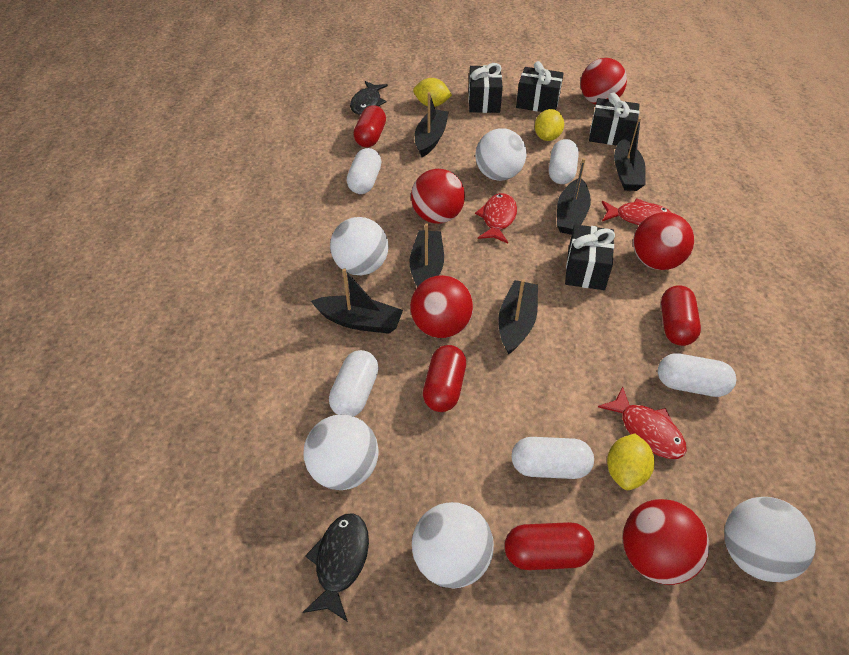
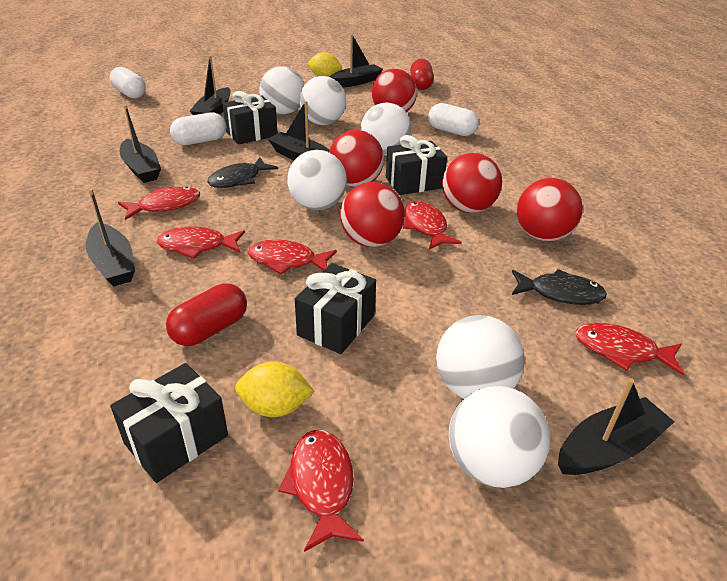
red capsule: [353,105,386,147] [423,345,466,412] [505,522,594,570] [661,285,701,346] = 4 -> [166,283,247,346] [410,59,434,90] = 2
red fish: [475,193,517,244] [598,386,687,459] [602,198,671,225] = 3 -> [118,186,200,220] [156,227,245,259] [247,240,337,274] [278,430,364,552] [403,201,462,249] [575,323,684,376] = 6
white ball: [304,414,379,490] [330,217,388,275] [412,502,494,589] [475,128,526,181] [724,497,816,582] = 5 -> [259,66,304,114] [287,150,347,210] [299,76,346,125] [361,103,412,155] [436,315,525,399] [449,386,550,488] = 6
white capsule: [329,350,379,416] [347,148,381,194] [512,437,594,479] [549,139,579,184] [658,353,736,397] = 5 -> [109,67,146,99] [170,112,226,145] [428,103,479,136] = 3
yellow lemon: [413,78,452,107] [535,109,564,141] [607,434,655,490] = 3 -> [235,361,315,417] [308,52,342,77] = 2

